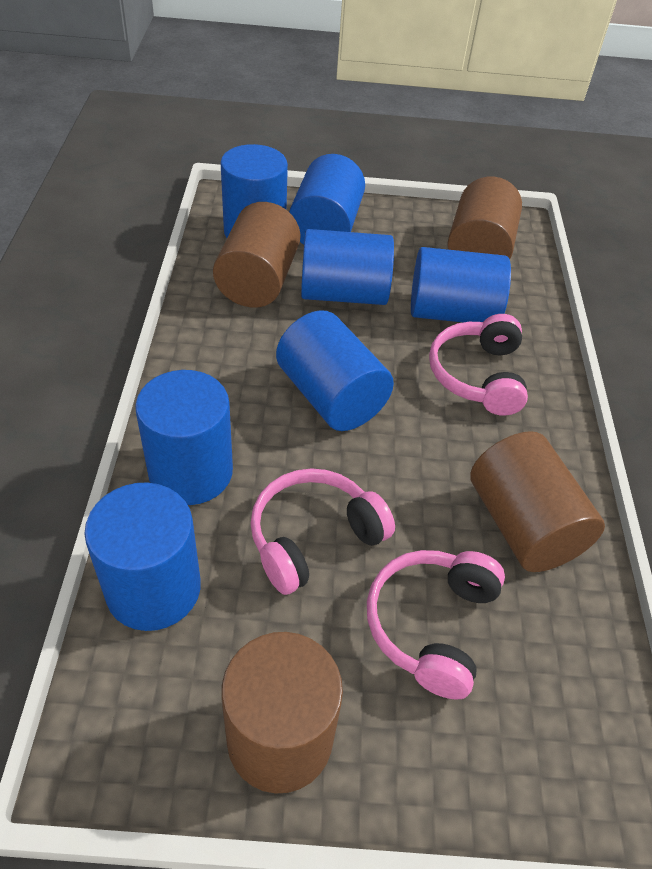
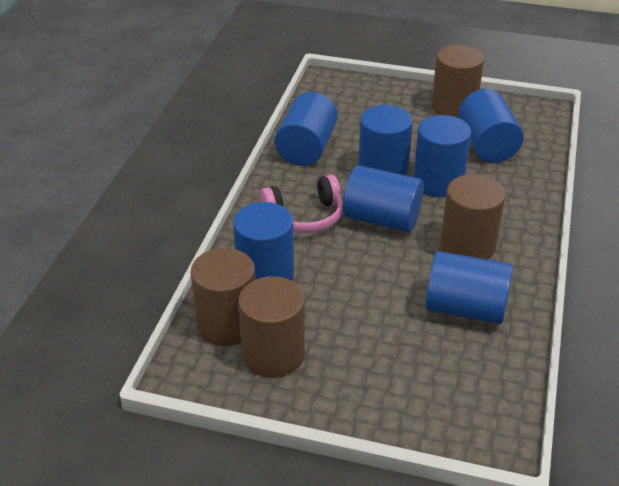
pink headphones: [250,468,395,595] [367,550,505,700] [429,314,528,416] = 3 -> [260,175,343,233] = 1

